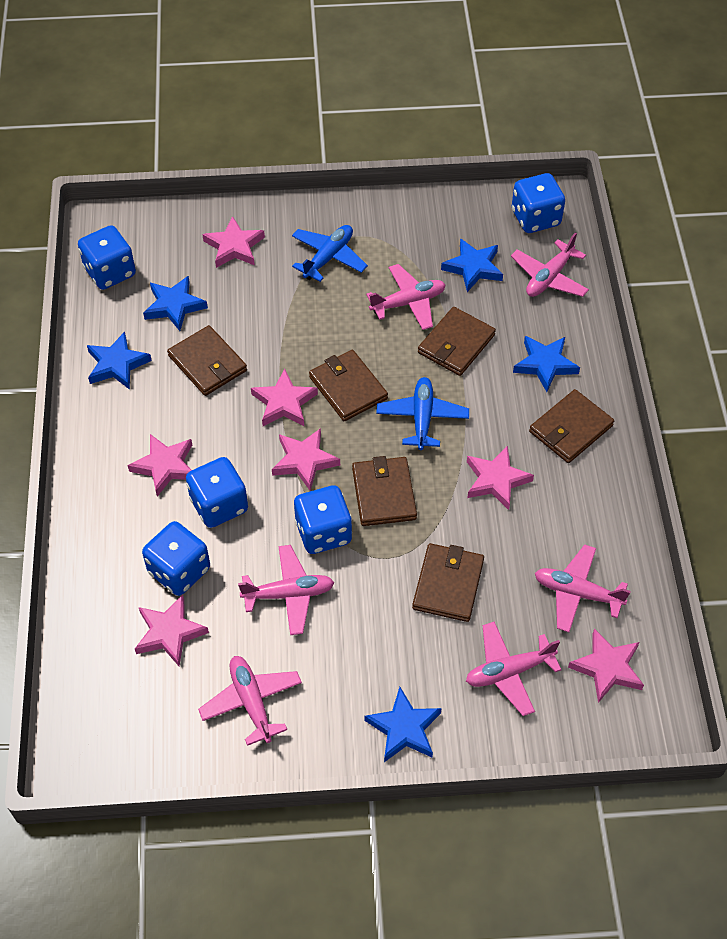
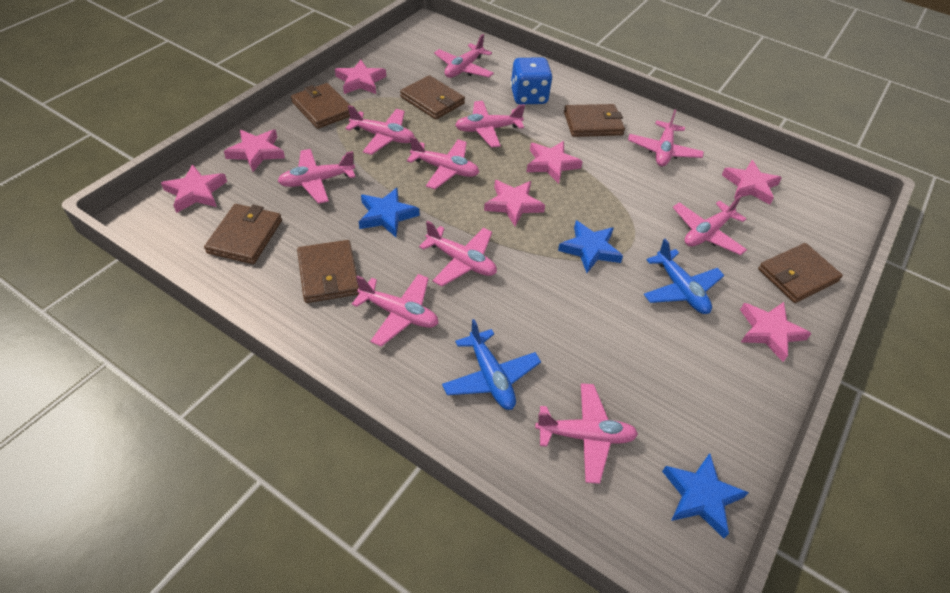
blue dice: [78,225,136,290] [142,521,210,596] [186,457,248,528] [294,485,352,554] [512,173,565,233] = 5 -> [511,57,552,105] = 1
blue star: [87,331,152,390] [143,276,208,331] [364,687,442,762] [441,238,503,292] [513,336,580,392] = 5 -> [359,188,419,237] [558,220,623,273] [662,453,749,538] = 3
pink plane: [198,656,302,746] [238,545,334,635] [366,264,446,330] [466,621,561,716] [511,232,589,297] [535,544,631,632] = 6 -> [278,149,356,204] [345,105,415,155] [352,274,439,347] [407,137,479,189] [419,221,497,287] [434,34,494,78] [455,101,525,148] [535,383,638,484] [628,109,704,167] [673,195,747,255] = 10

